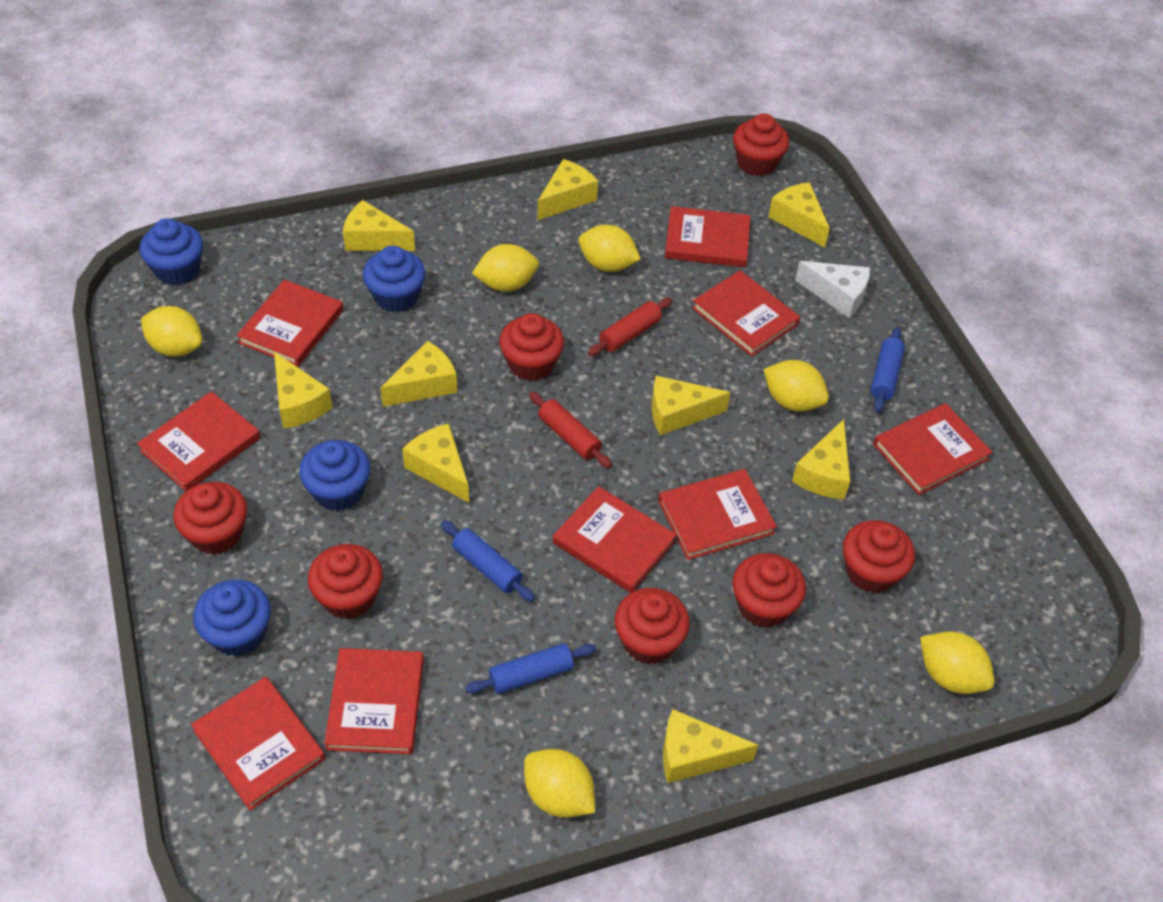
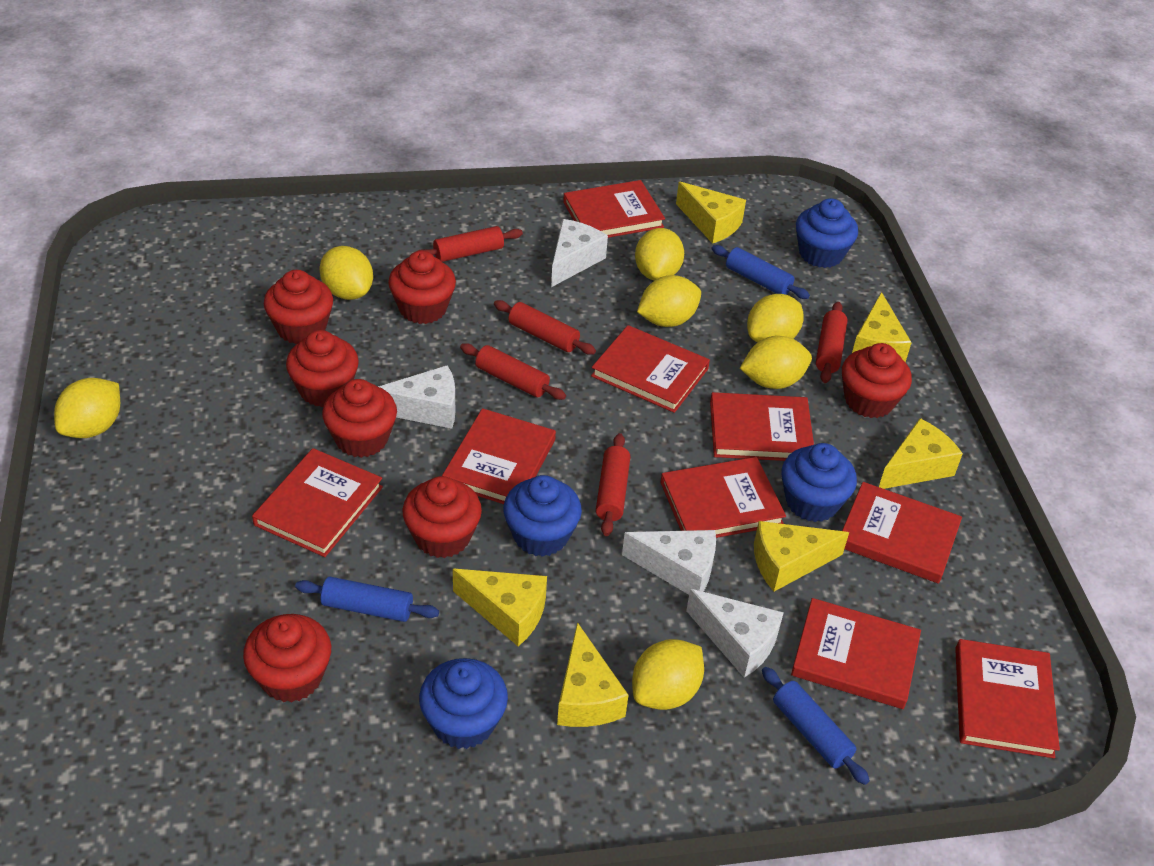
red rolling pin: [529,392,612,468] [588,298,672,356] = 2 -> [418,226,523,262] [460,343,566,400] [494,300,596,355] [596,433,630,536] [816,302,848,383] = 5
white cheese: [795,261,870,318] = 1 -> [378,365,455,429] [551,219,608,287] [622,530,716,595] [686,589,784,678] = 4
yellow cheese: [274,352,333,429] [343,200,415,251] [380,341,457,407] [402,423,469,503] [538,159,598,220] [652,376,730,435] [663,709,758,783] [768,182,830,247] [792,419,850,499] = 9 -> [453,569,547,646] [557,622,629,727] [676,182,746,244] [754,521,849,591] [852,292,912,363] [879,418,963,489] = 6
yellow lemon: [141,306,202,357] [472,244,539,292] [524,749,595,818] [579,225,641,272] [764,360,829,412] [920,631,995,694] = 6 -> [54,378,120,438] [319,246,373,300] [632,639,704,710] [635,228,684,281] [637,275,701,327] [740,336,812,389] [747,294,804,343] = 7

